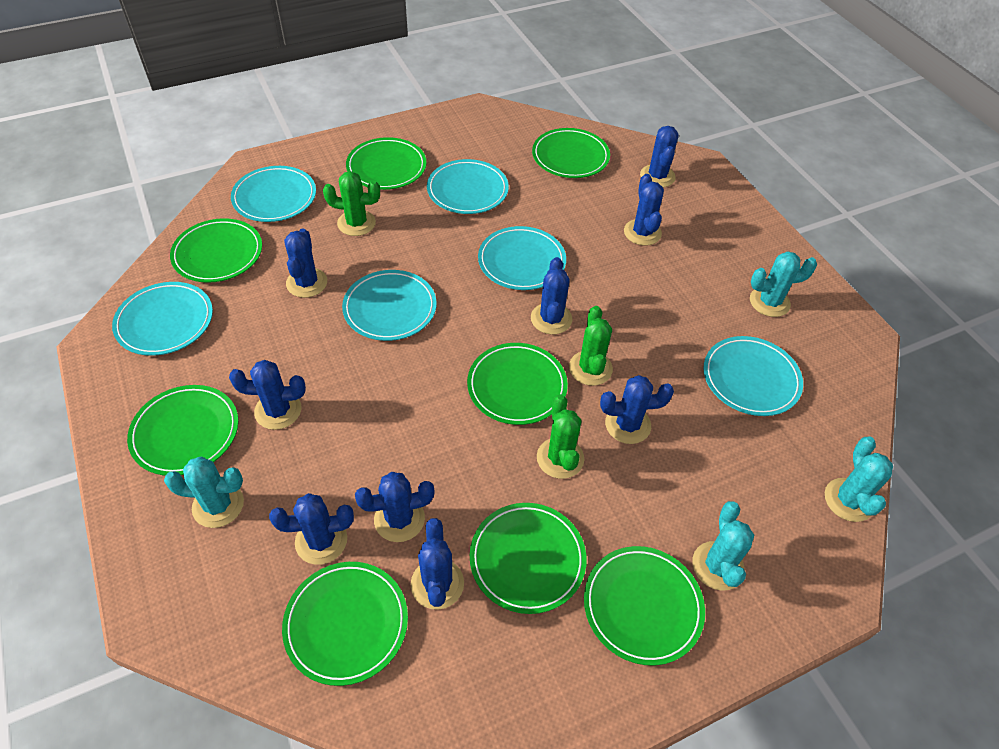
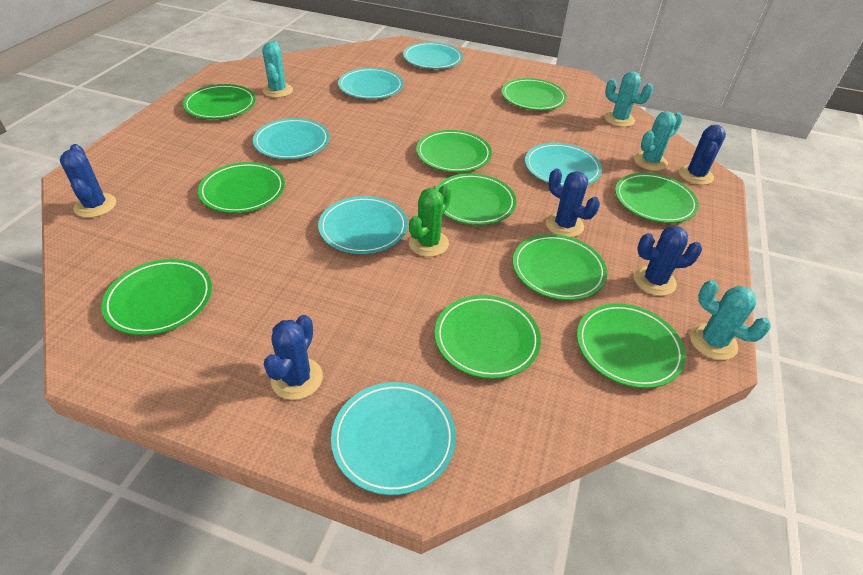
blue cactus: [229,360,306,430] [269,493,354,565] [284,228,327,298] [355,472,434,542] [411,518,464,610] [531,257,572,335] [600,375,674,444] [624,174,664,246] [640,126,678,188] = 9 -> [60,144,116,218] [264,315,323,400] [546,169,600,237] [634,226,702,296] [679,125,726,185] = 5
green cactus: [323,171,380,236] [537,394,584,479] [569,306,613,386] = 3 -> [409,184,452,257] = 1
green plate: [127,385,239,476] [170,218,262,283] [282,562,408,686] [346,137,427,190] [467,343,568,425] [470,503,587,614] [532,128,610,178] [584,546,705,666] = 8 -> [101,259,212,335] [183,84,256,119] [198,162,285,213] [416,130,492,172] [435,173,516,225] [435,295,541,379] [502,78,567,110] [513,234,607,300] [577,303,686,388] [615,173,699,223] = 10

